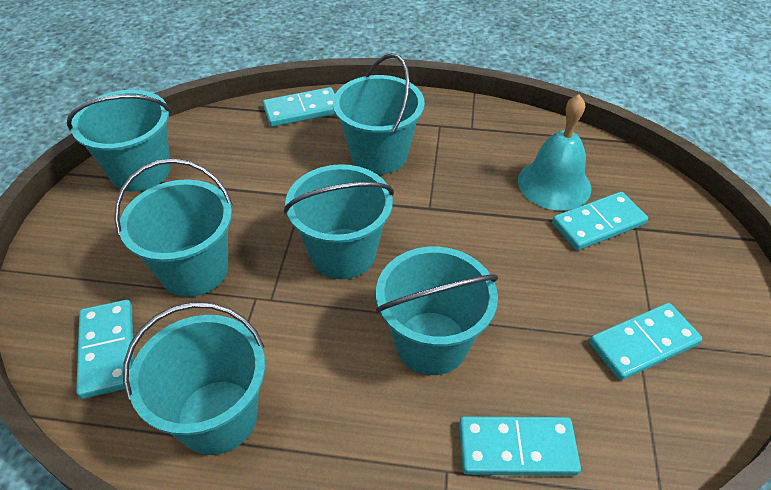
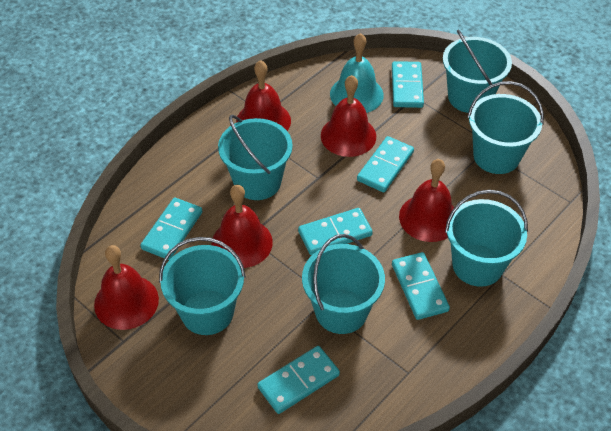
red bell: none = 0 -> [94,245,159,330] [212,185,273,268] [236,60,291,131] [321,75,376,157] [399,159,455,242] = 5
turquoise domino: [76,300,134,399] [263,87,335,127] [459,417,581,476] [552,192,648,250] [589,303,702,381] = 5 -> [140,198,203,260] [257,346,340,414] [298,208,373,255] [357,136,414,192] [392,61,424,108] [392,252,450,320] = 6

